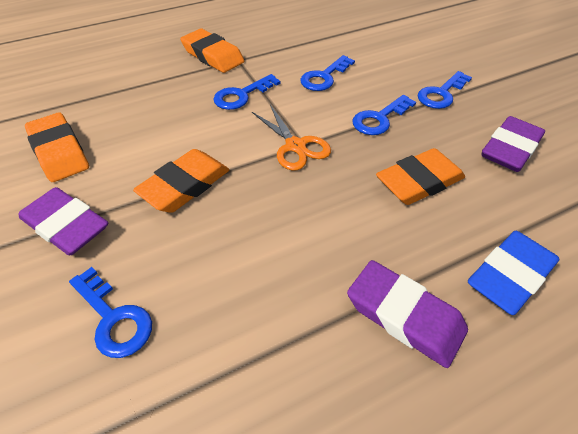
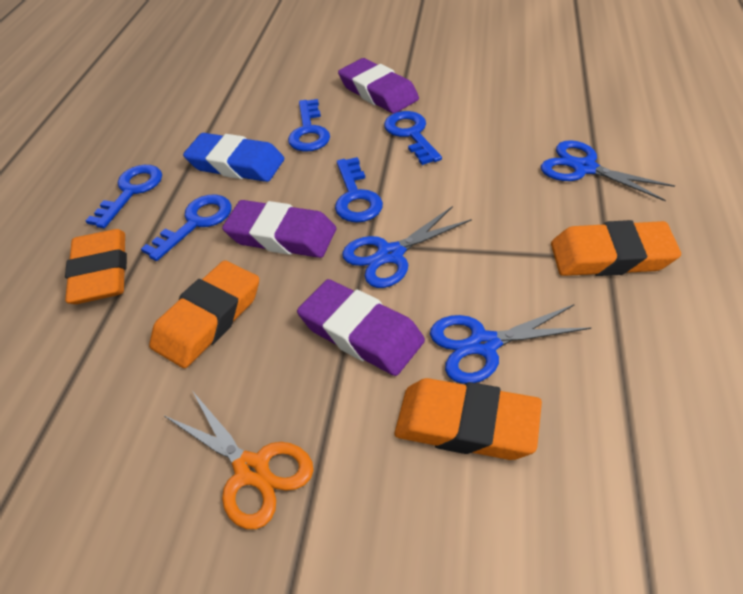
blue scissors: none = 0 -> [342,206,472,288] [430,304,591,384] [541,140,675,201] = 3

